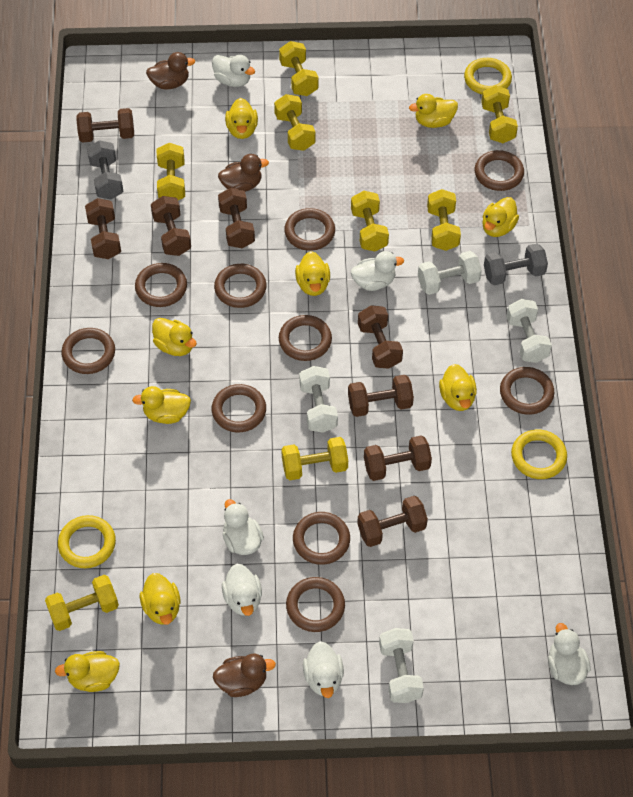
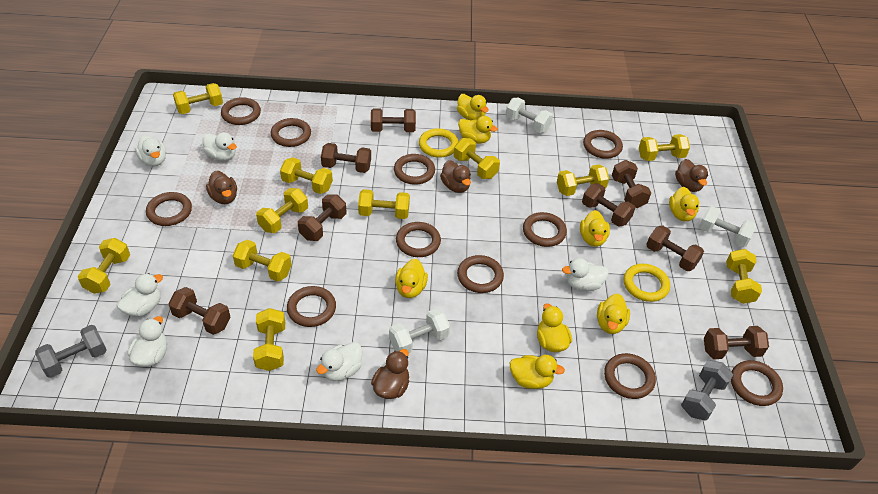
brown duck: [146,52,195,90] [213,654,276,697] [218,154,269,192] = 3 -> [206,171,237,204] [371,349,409,399] [440,160,471,193] [675,159,708,192] = 4
brown ring: [61,328,115,374] [135,263,187,307] [212,384,266,432] [214,264,266,308] [279,315,332,361] [284,208,335,251] [286,577,345,632] [293,512,350,565] [475,150,524,191] [500,367,554,415] = 10 -> [146,192,192,226] [221,97,261,125] [271,118,311,147] [287,286,336,327] [394,154,435,185] [396,222,441,257] [457,255,504,293] [523,212,567,247] [583,130,623,159] [604,353,656,399] [731,360,783,406] = 11
white dumbbell: [299,366,338,433] [379,628,424,703] [418,251,482,295] [506,299,552,363] = 4 -> [389,308,450,353] [506,98,553,133] [699,206,756,247] = 3
yellow duck: [55,651,120,692] [132,386,191,424] [140,573,180,625] [152,318,197,356] [225,98,258,139] [295,251,330,296] [409,94,458,128] [439,364,477,411] [482,197,519,237] = 9 -> [395,259,428,298] [457,94,489,120] [458,116,498,144] [510,355,565,389] [537,303,572,352] [580,210,610,247] [597,294,630,334] [669,187,699,221] = 8
yellow dumbbell: [45,575,119,631] [157,143,185,200] [274,94,316,151] [279,41,319,96] [281,437,348,480] [351,191,389,252] [427,189,461,251] [481,85,518,143] = 8 -> [78,238,130,294] [173,83,223,114] [233,240,292,282] [253,308,285,371] [256,188,308,233] [280,157,333,194] [358,189,410,219] [454,138,500,179] [557,164,609,196] [639,134,690,161] [726,249,762,304] = 11
yellow ring: [58,515,116,568] [464,58,512,94] [511,429,567,479] = 3 -> [419,128,458,158] [624,264,670,302] = 2

